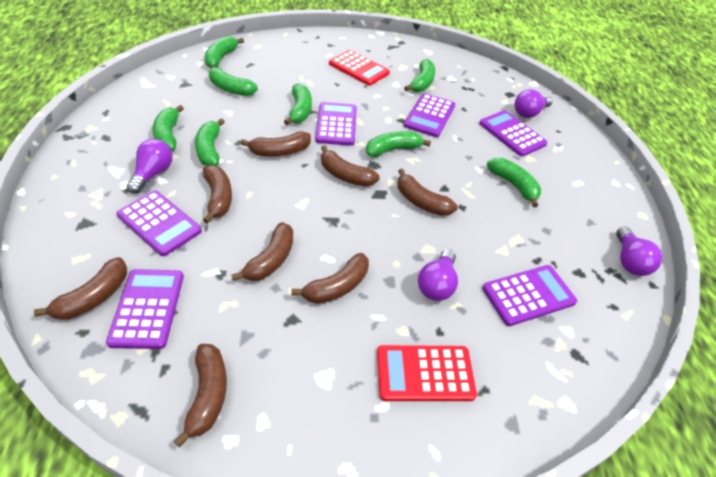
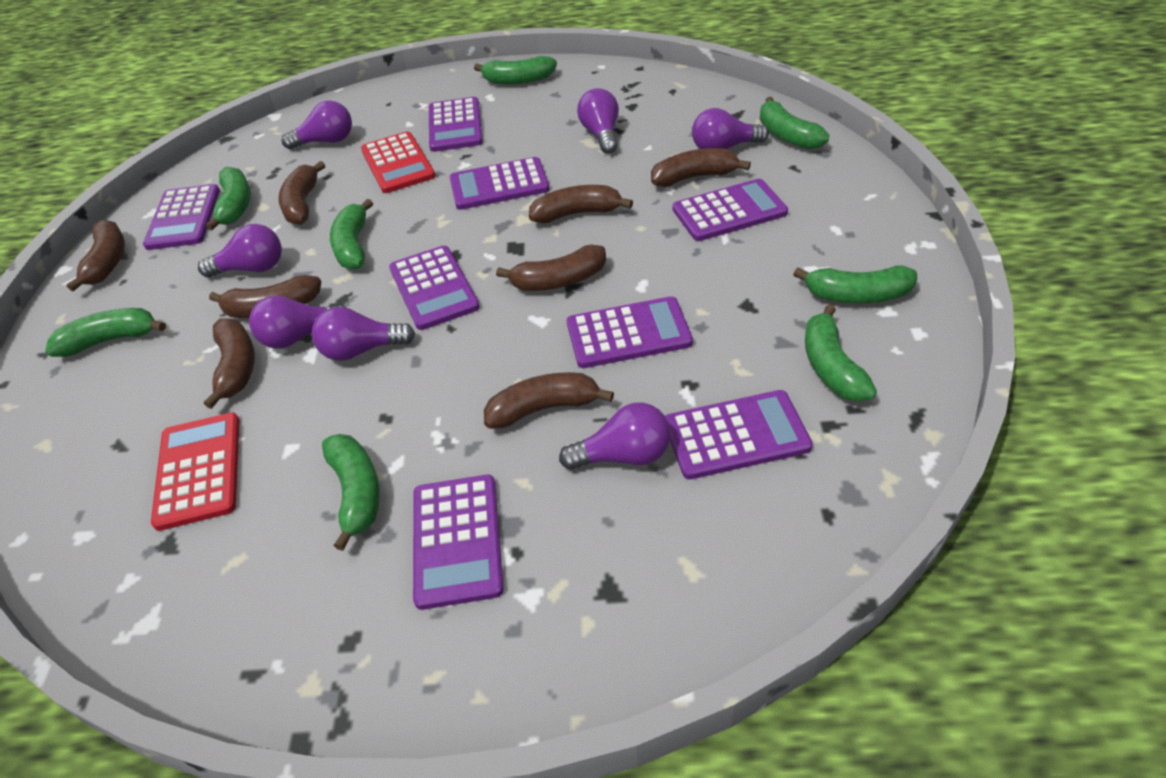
purple calculator: [106,269,184,349] [116,191,202,256] [315,102,357,146] [404,93,455,137] [479,110,547,157] [482,265,577,326] = 6 -> [143,184,220,250] [389,245,480,330] [413,475,504,610] [429,97,483,152] [450,157,549,210] [567,296,693,368] [665,390,813,479] [673,179,788,241] = 8
purple light bulb: [126,139,173,194] [418,249,458,301] [515,89,552,118] [616,227,662,276] = 4 -> [198,224,282,278] [249,296,346,349] [282,100,352,150] [312,307,415,361] [559,403,671,470] [577,88,619,154] [692,108,769,149] = 7

